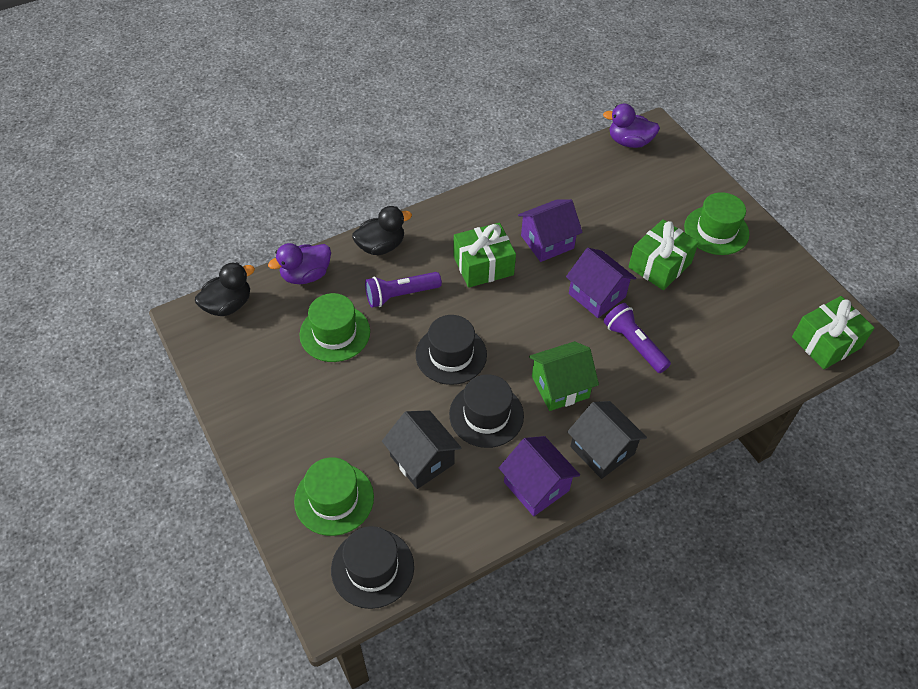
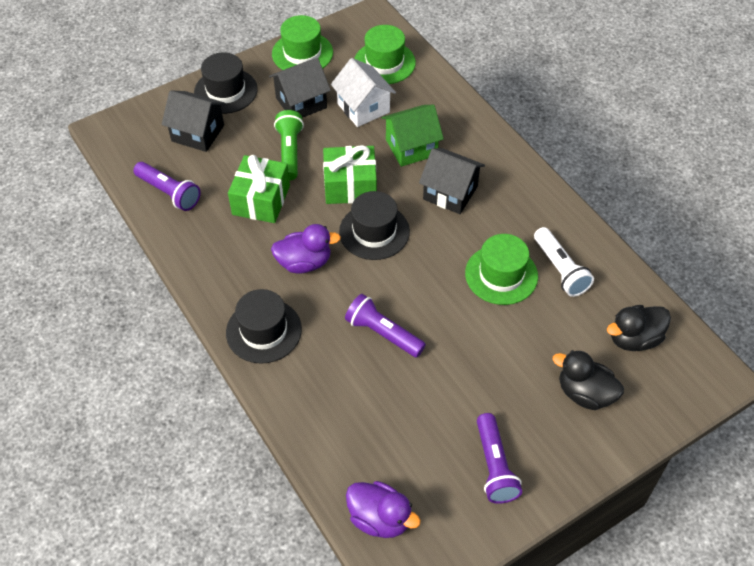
black house: [382,410,461,489] [567,401,647,479] = 2 -> [162,90,226,152] [269,58,331,118] [419,148,485,214] = 3
green flashlight: none = 0 -> [274,110,304,181] = 1
green gift: [453,223,516,288] [628,219,699,290] [792,296,874,369] = 3 -> [228,155,290,223] [323,145,377,204] = 2
purple flashlight: [365,272,442,307] [604,303,671,373] = 2 -> [133,162,201,211] [345,294,426,357] [477,413,522,504] = 3
purple house: [499,436,580,516] [518,199,583,262] [566,248,636,318] = 3 -> none = 0
white flashlight: none = 0 -> [534,227,594,297] = 1
white house: none = 0 -> [331,58,396,127] = 1

